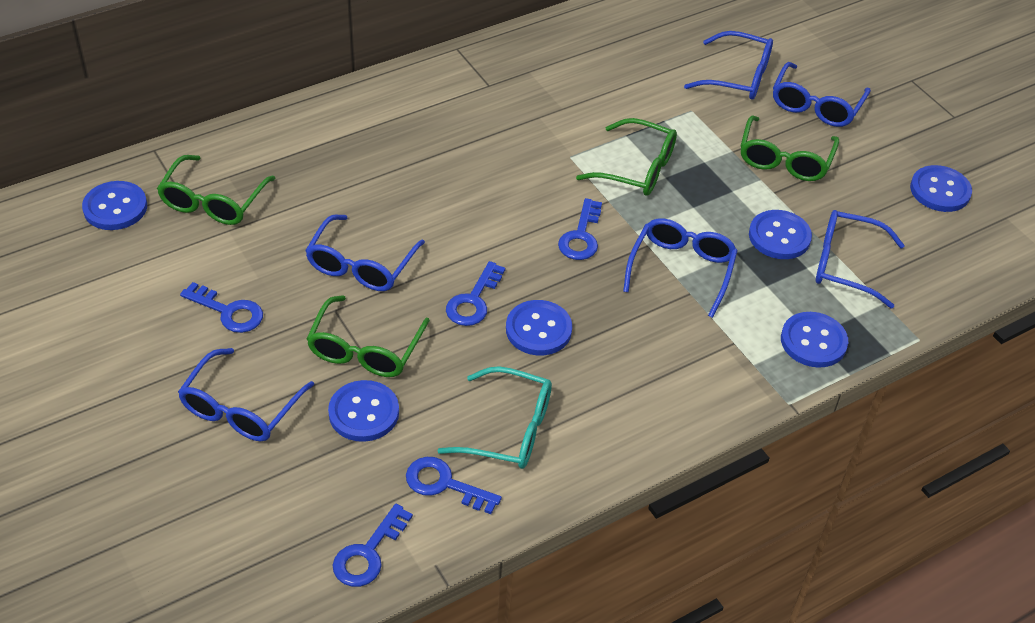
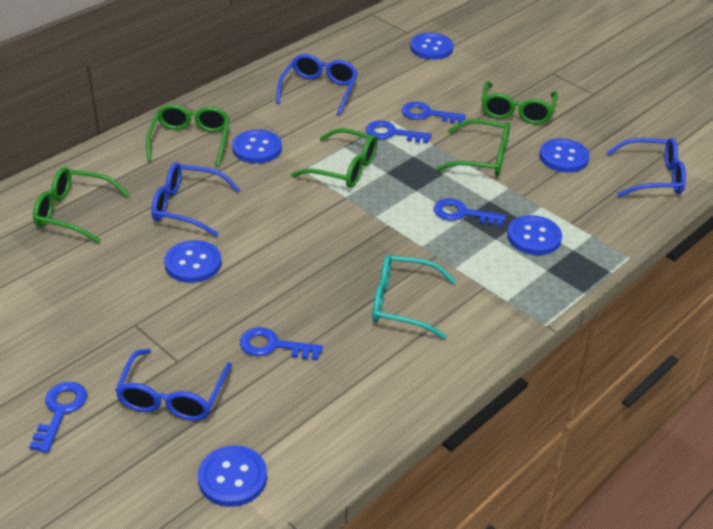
blue glasses: [178,348,314,441] [305,214,425,291] [623,218,738,318] [684,31,773,100] [773,62,871,127] [816,210,905,309] = 6 -> [115,349,232,421] [151,162,240,237] [276,54,358,115] [606,138,686,197] = 4
green glasses: [157,155,276,225] [307,295,430,377] [576,118,677,196] [741,116,839,181] = 4 -> [33,167,130,243] [146,104,229,166] [291,128,378,188] [436,119,510,176] [482,81,558,124] = 5

